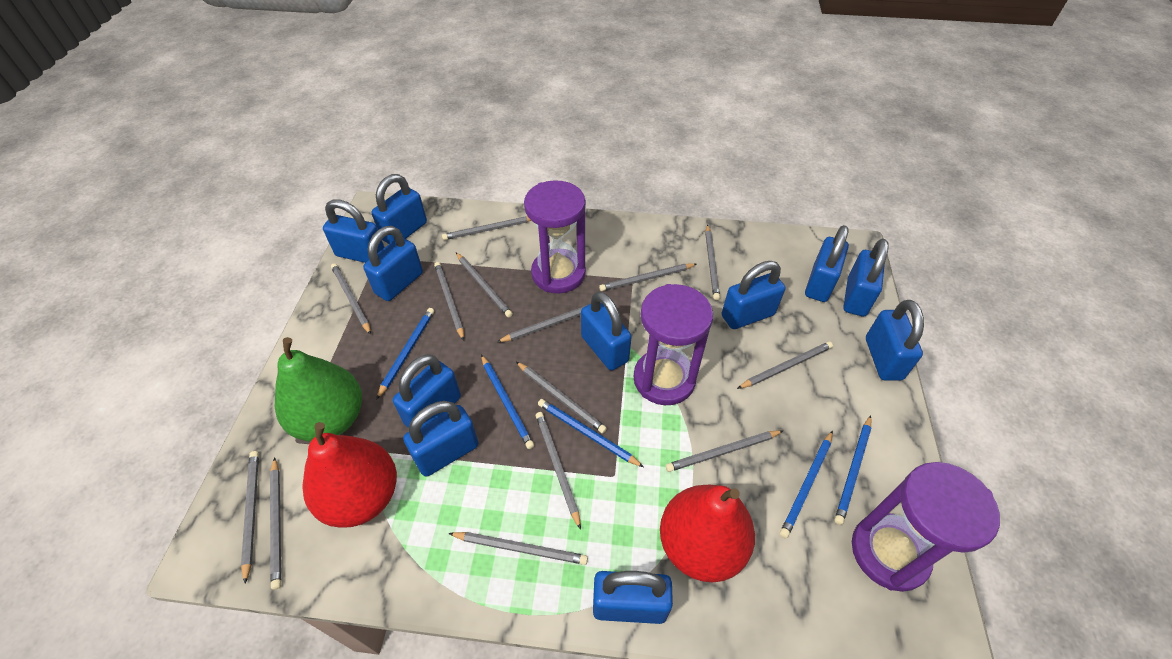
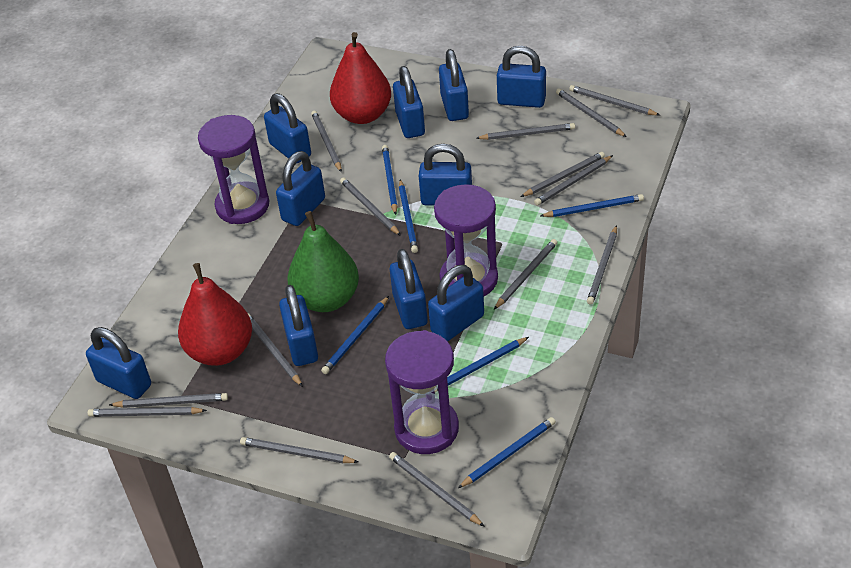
blue padlock: [323,199,385,263] [363,226,423,301] [372,174,427,244] [393,354,461,428] [403,401,478,477] [581,291,632,370] [593,571,673,624] [722,261,785,329] [805,225,849,302] [843,239,889,316] [866,300,924,381] = 11 -> [86,327,151,399] [264,93,311,164] [276,151,325,226] [279,285,318,366] [390,249,428,329] [393,66,425,138] [419,144,472,206] [428,265,484,341] [439,49,469,121] [497,46,546,108] = 10
blue pencil: [376,308,434,400] [481,355,534,449] [538,399,644,467] [780,430,833,538] [834,415,871,525] = 5 -> [321,296,389,374] [382,145,397,215] [399,179,418,253] [435,337,529,392] [458,417,556,488] [540,194,644,217] = 6

